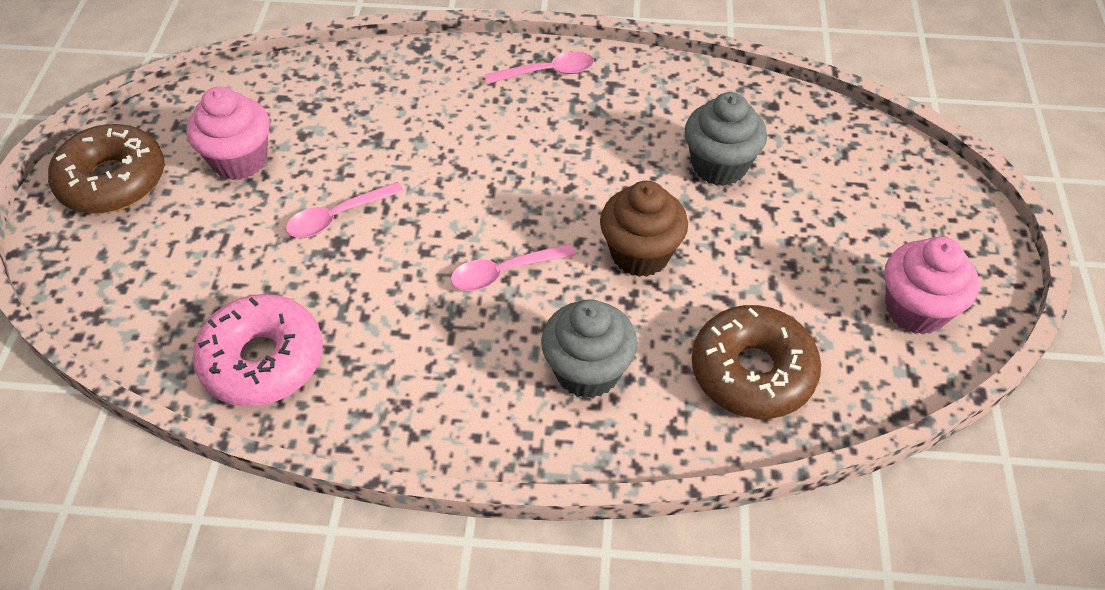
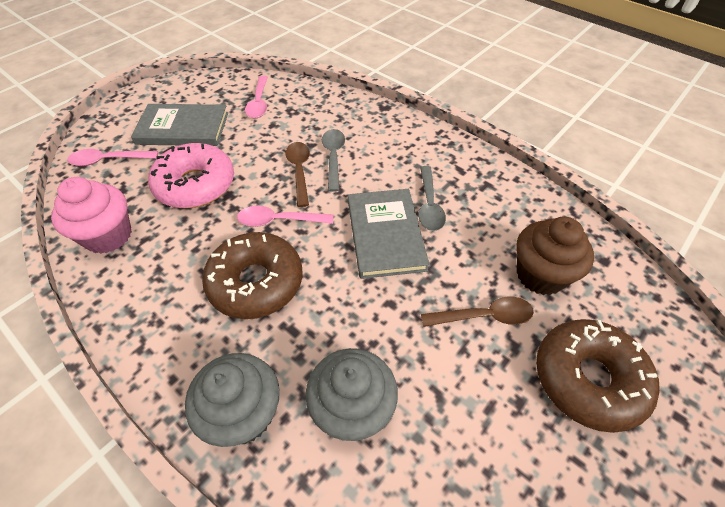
brown spoon: none = 0 -> [285,142,310,207] [421,296,534,327] = 2
grey book: none = 0 -> [131,104,228,146] [348,189,430,279] = 2
grey spoon: none = 0 -> [322,129,345,192] [418,166,446,231] = 2
pink cupcake: [186,86,270,180] [884,237,979,335] = 2 -> [51,177,132,254] = 1

